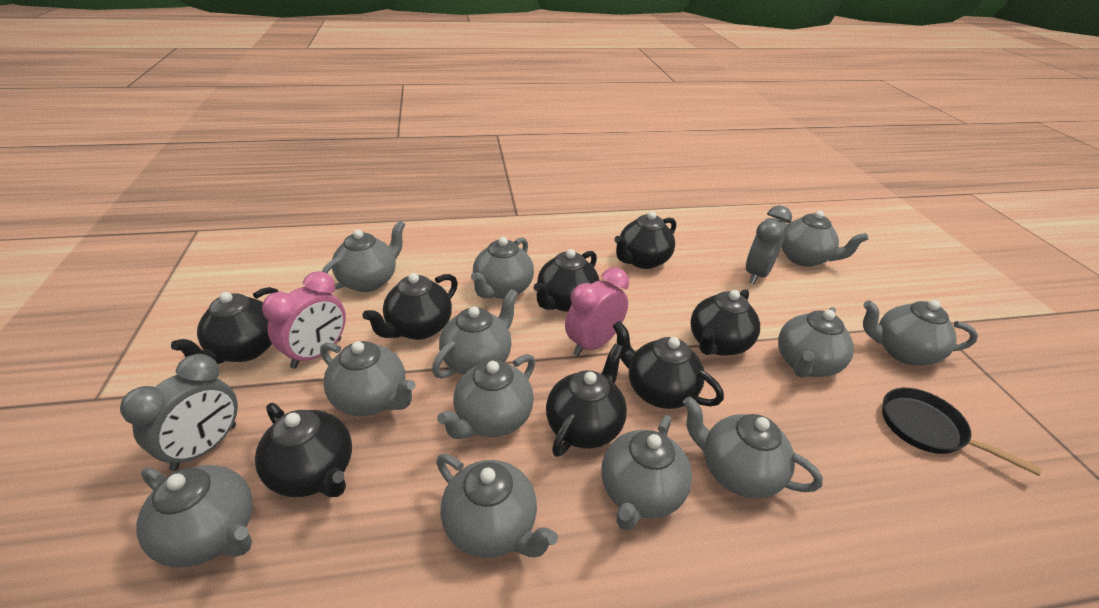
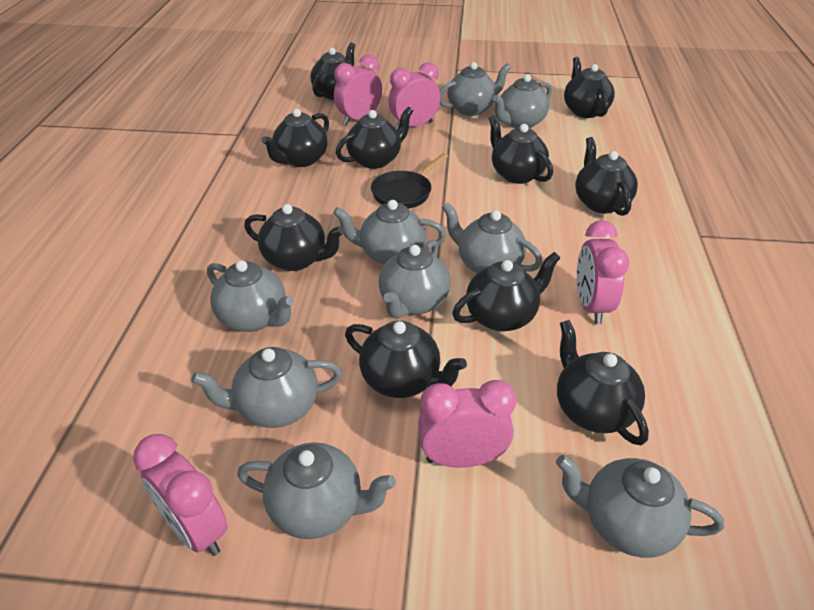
black teapot: [171,287,279,364] [255,403,352,497] [362,273,458,340] [534,249,599,312] [546,344,627,457] [613,321,724,409] [614,211,676,269] [690,289,760,356] = 8 -> [244,204,344,271] [261,109,329,167] [311,43,355,100] [336,107,413,169] [345,321,467,398] [452,252,560,331] [488,115,553,184] [557,320,649,445] [564,57,615,118] [575,137,638,216] = 10
grey clock: [120,354,238,471] [746,205,792,284] = 2 -> none = 0
grey teapot: [136,465,253,567] [320,341,416,416] [321,220,405,292] [432,289,518,379] [436,454,558,558] [437,354,535,439] [471,237,534,299] [601,415,692,530] [683,396,823,498] [775,211,869,267] [778,307,854,378] [863,300,978,365] = 12 -> [191,347,342,428] [207,260,294,332] [237,442,396,539] [333,200,446,265] [379,240,450,319] [440,62,511,116] [442,203,542,273] [493,74,552,128] [556,455,724,558] = 9
pink clock: [262,271,346,369] [565,267,629,356] = 2 -> [133,434,228,556] [334,55,382,125] [389,62,440,129] [418,380,516,468] [577,220,629,324] = 5

